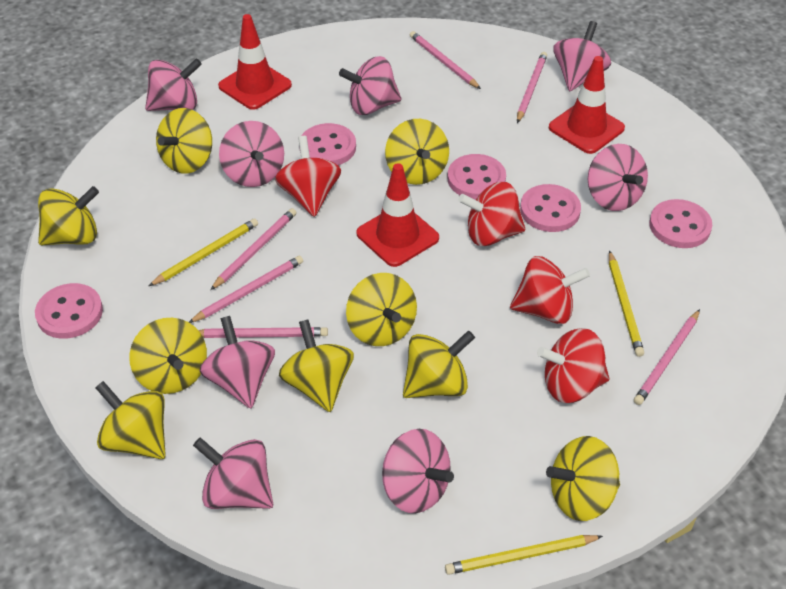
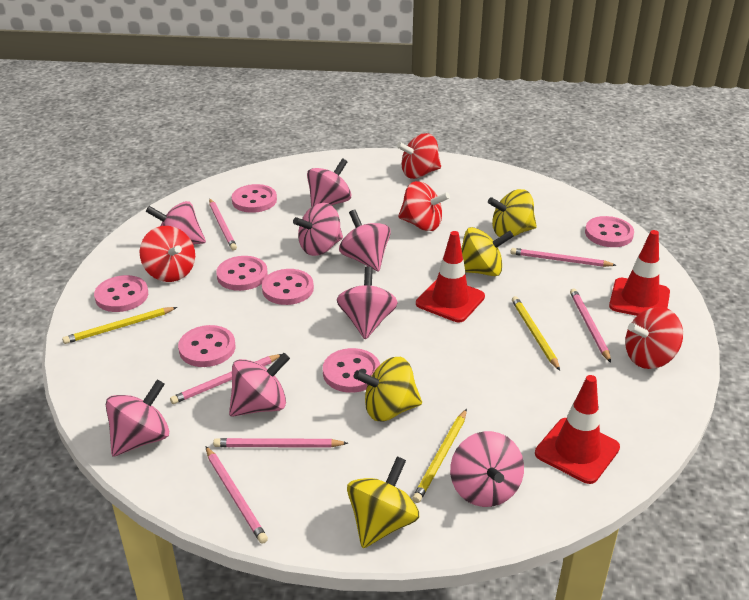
pink button: [35,283,103,339] [299,123,356,165] [447,154,506,200] [520,184,581,232] [649,199,712,248] = 5 -> [94,275,148,312] [178,325,235,367] [216,256,268,291] [231,184,277,213] [262,269,314,305] [323,348,380,393] [585,216,634,247] = 7
yellow spinning top: [38,186,99,245] [95,381,166,459] [129,318,207,394] [156,108,212,174] [279,319,354,412] [346,273,417,346] [385,119,449,185] [403,330,475,398] [546,436,620,521] = 9 -> [347,456,419,548] [354,357,422,421] [461,227,514,276] [488,189,537,237] = 4

